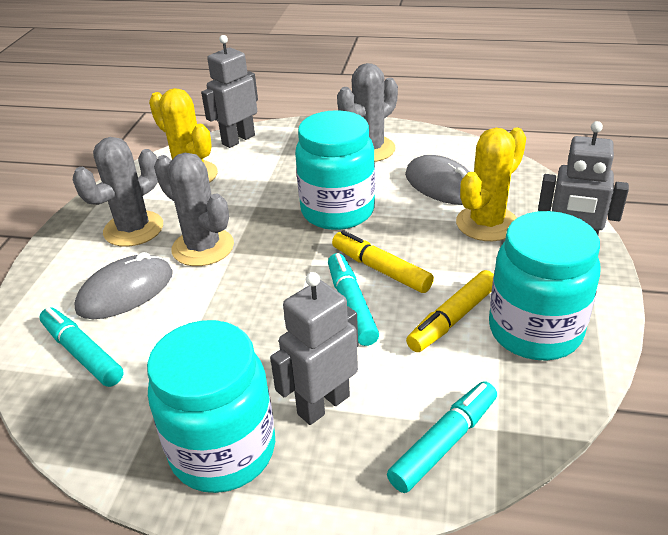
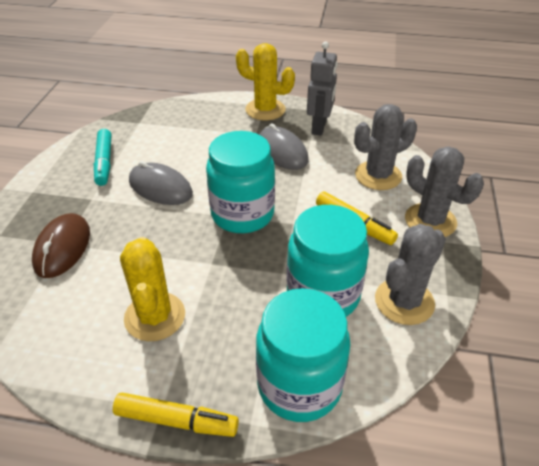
brown mouse: none = 0 -> [32,213,90,278] = 1
grey robot: [201,35,258,148] [270,272,358,425] [538,121,629,235] = 3 -> [307,42,338,136] = 1
turquoise marker: [39,307,124,387] [328,253,379,346] [387,381,497,493] = 3 -> [94,129,111,186] = 1

